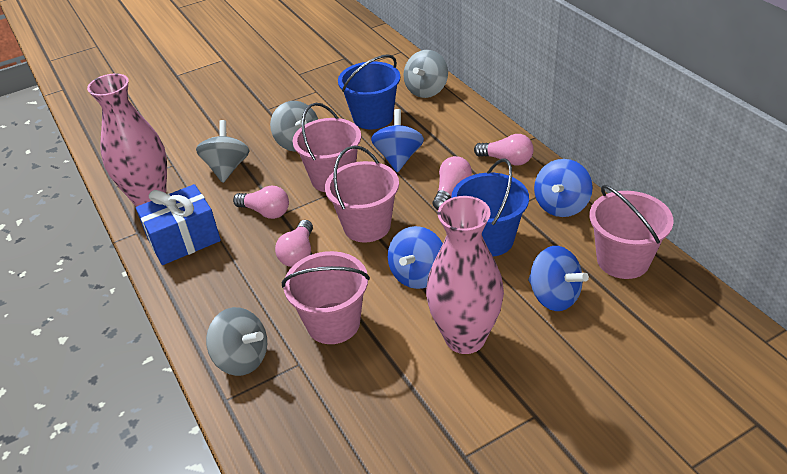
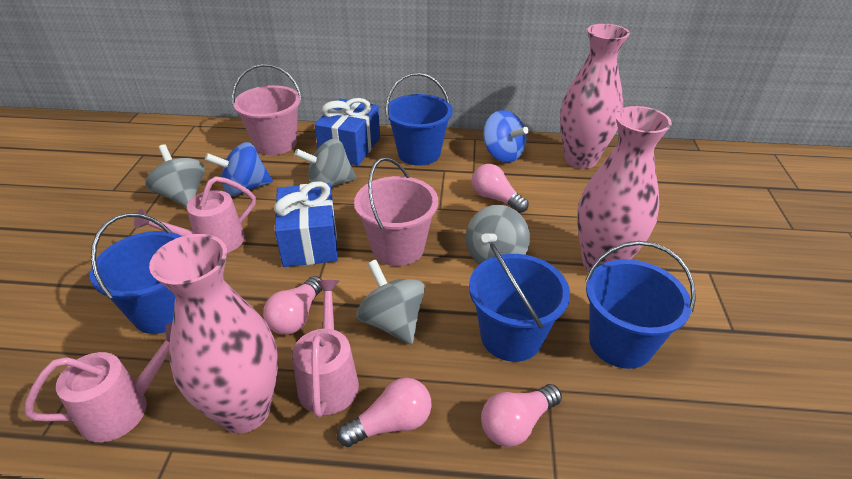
blue bucket: [338,54,400,129] [451,159,529,257] = 2 -> [90,213,182,334] [385,73,453,166] [469,243,570,362] [585,241,696,369] = 4
blue gift: [136,184,221,265] = 1 -> [274,181,338,267] [314,98,380,166] = 2
blue spinning top: [371,109,424,172] [388,226,443,289] [528,246,589,311] [534,159,593,217] = 4 -> [205,142,273,196] [483,110,529,163] = 2
pink bucket: [282,251,370,344] [292,103,361,192] [325,146,399,243] [589,185,674,279] = 4 -> [232,64,302,155] [354,157,438,266] = 2
pink vase: [87,73,167,207] [426,196,504,354] = 2 -> [149,234,278,433] [560,24,630,169] [577,106,672,271] = 3
pink watering can: none = 0 -> [24,323,172,442] [134,176,256,253] [292,280,359,418] = 3

